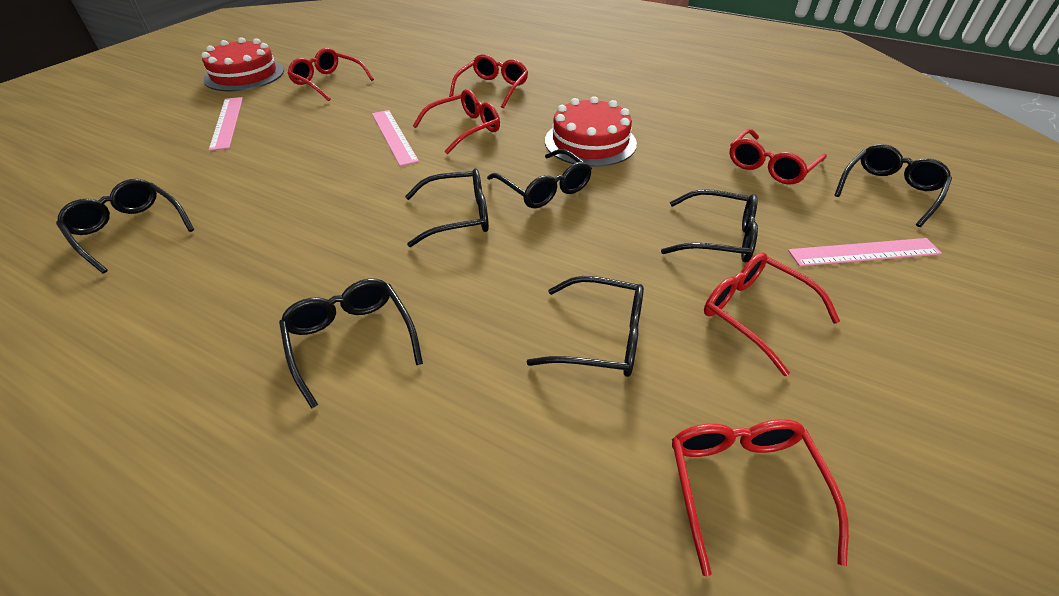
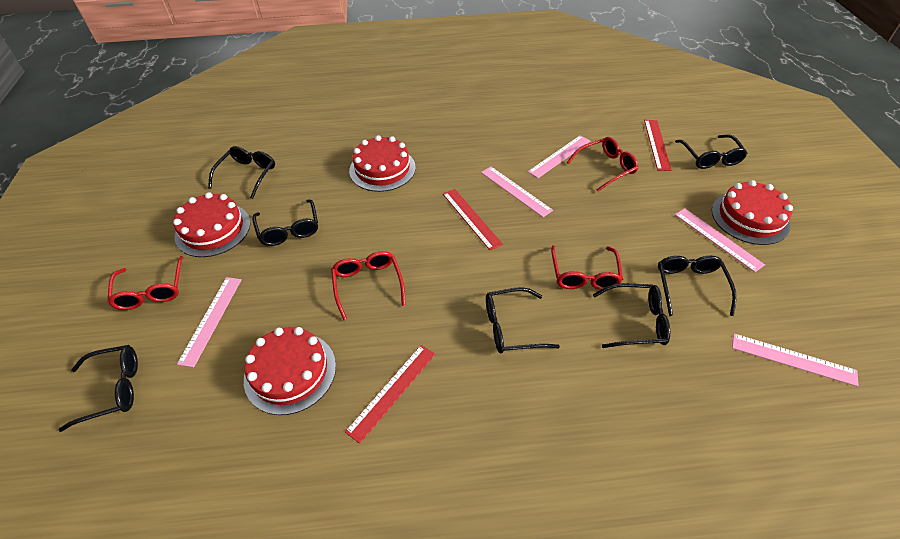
pink ruler: [209,97,243,151] [372,110,419,166] [788,238,942,266] = 3 -> [177,277,242,367] [481,167,553,217] [528,135,590,178] [675,208,765,272] [732,334,859,387] = 5
red cake: [201,37,284,91] [545,96,637,167] = 2 -> [173,192,251,257] [244,327,336,415] [349,135,416,192] [712,180,793,245] = 4
red glasses: [287,48,374,101] [413,89,500,154] [449,54,528,108] [672,419,849,576] [704,252,840,376] [729,129,827,184] = 6 -> [107,256,184,310] [331,251,406,320] [551,245,623,290] [567,137,638,192] = 4
red ruler: none = 0 -> [345,345,435,444] [443,189,503,250] [644,120,672,171] = 3

